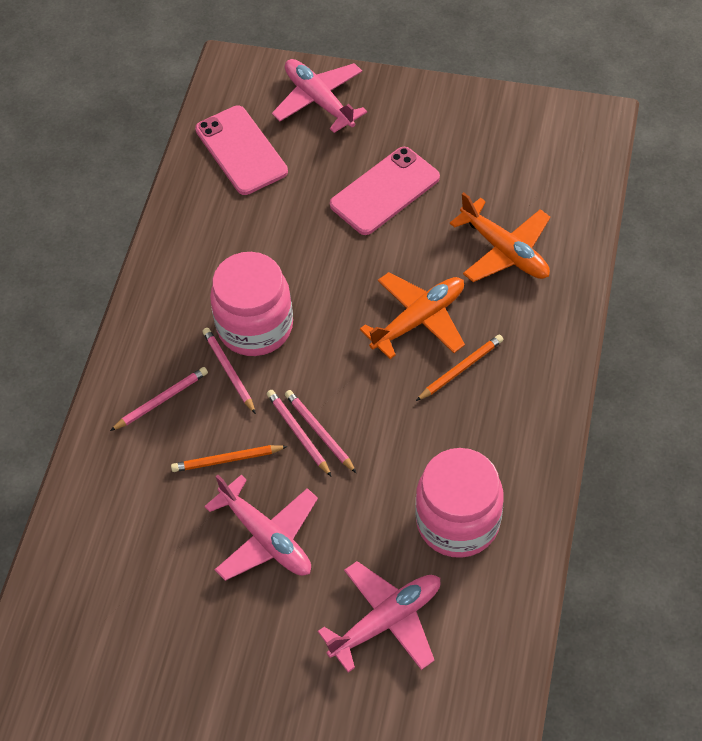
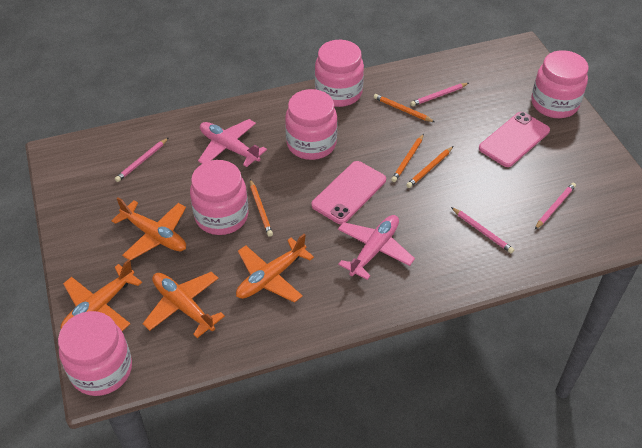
orange pencil: [171,445,288,472] [416,335,503,401] = 2 -> [250,179,273,237] [374,94,435,122] [391,134,424,182] [406,146,453,188] = 4
orange plane: [360,272,465,359] [450,192,550,282] = 2 -> [61,259,142,331] [111,197,186,261] [142,272,225,338] [236,234,314,303] = 4
pink jar: [210,252,293,356] [416,448,503,558] = 2 -> [58,311,132,396] [190,160,248,235] [285,89,337,160] [315,40,364,107] [531,50,588,118] = 5
pink plane: [204,474,318,581] [272,59,367,133] [318,561,440,673] = 3 -> [198,119,267,167] [338,215,415,280] = 2

